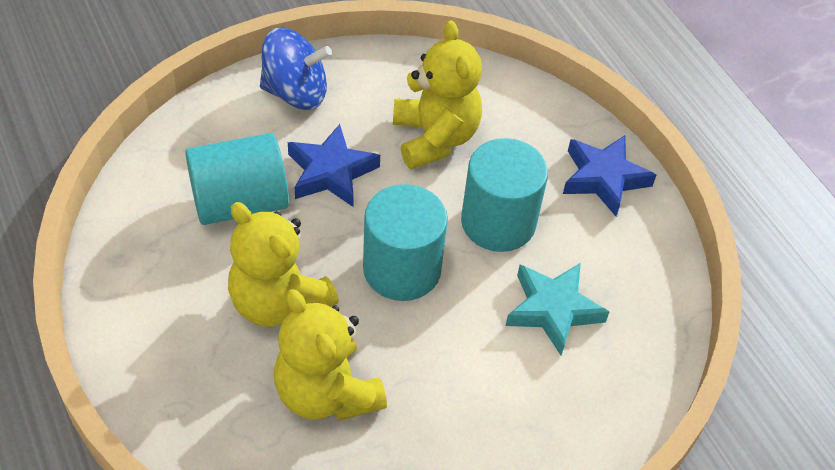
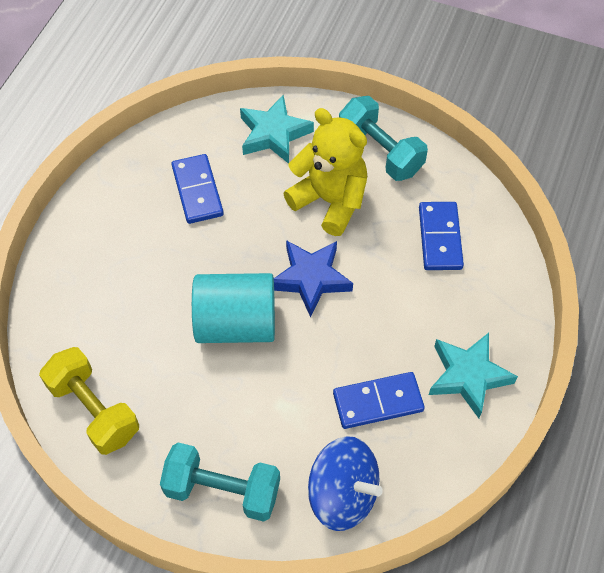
blue domino: none = 0 -> [172,154,224,224] [333,372,425,429] [419,202,464,270] = 3
blue star: [288,124,380,207] [563,135,656,216] = 2 -> [274,240,353,318] = 1
turquoise cylinder: [185,133,289,225] [363,184,448,301] [461,138,548,252] = 3 -> [192,273,275,343] = 1
turquoise dumbbell: none = 0 -> [160,442,280,522] [339,96,428,181] = 2
turquoise star: [505,263,610,355] = 1 -> [240,95,314,164] [429,333,518,418] = 2
yellow dumbbell: none = 0 -> [39,347,139,455] = 1
yellow teddy bear: [228,202,339,327] [274,289,387,421] [393,20,482,169] = 3 -> [283,108,367,236] = 1

